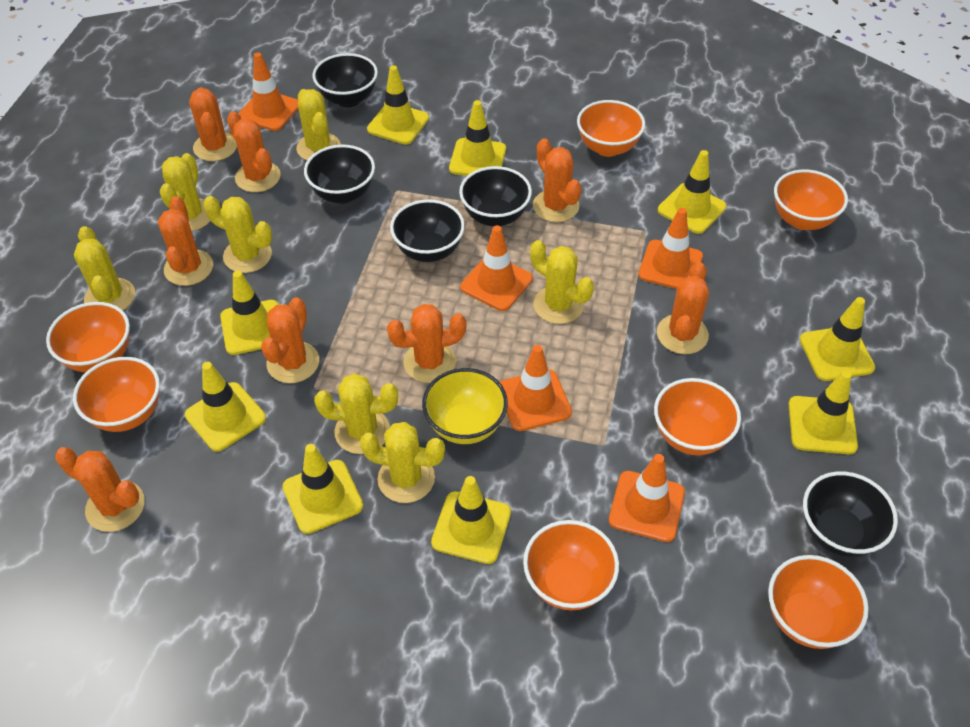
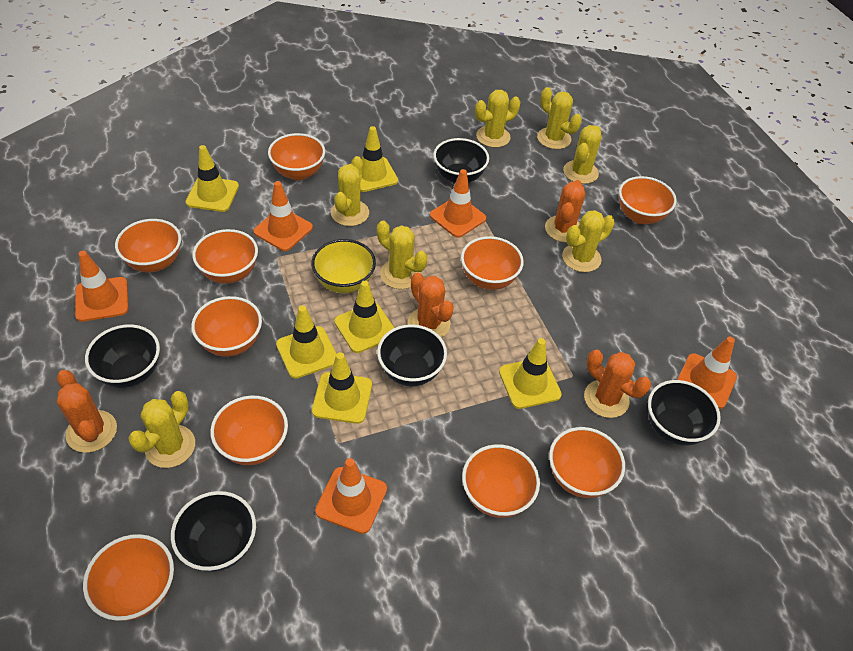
orange bowl: [46,302,130,372] [73,357,160,432] [523,520,619,610] [577,100,645,157] [654,378,741,455] [768,555,869,649] [774,169,848,230] = 7 -> [83,534,174,621] [115,219,181,272] [191,296,262,357] [192,229,258,284] [210,396,288,465] [268,133,325,180] [461,236,524,290] [462,444,540,518] [549,427,625,498] [619,176,677,224] = 10
orange cactus: [55,447,145,532] [158,196,213,286] [189,87,237,161] [227,111,281,192] [261,297,319,383] [387,304,466,383] [533,138,581,222] [657,262,709,354] = 8 -> [57,370,117,453] [408,272,454,338] [545,180,585,242] [584,350,651,418] = 4
yellow traffic cone: [185,362,266,452] [220,270,279,355] [283,444,363,534] [367,65,429,145] [431,476,511,564] [449,100,506,176] [658,150,727,234] [789,370,858,454] [800,297,875,381] = 9 -> [186,145,239,212] [276,305,337,379] [312,352,372,424] [334,281,394,353] [349,126,398,192] [499,338,562,409] = 6

